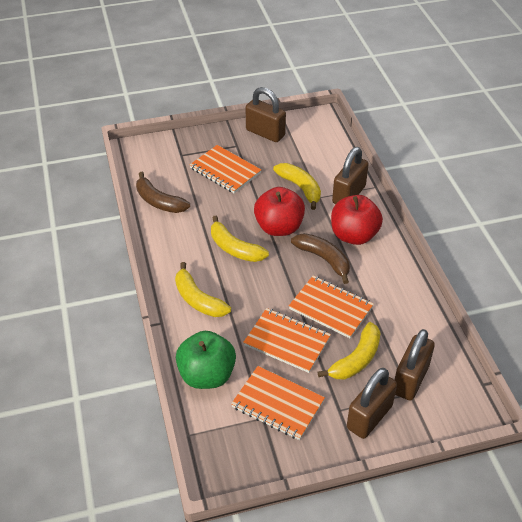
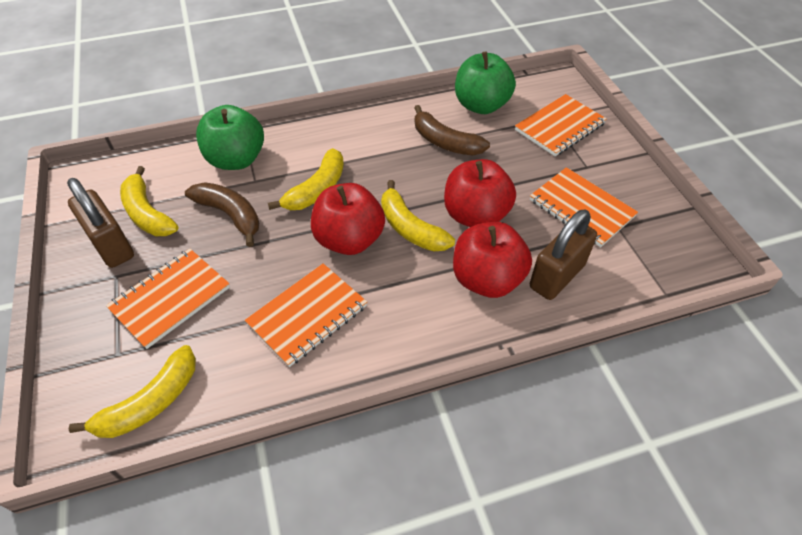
brown padlock: [246,87,286,142] [332,147,369,204] [347,368,397,439] [394,329,435,401] = 4 -> [67,178,134,268] [530,209,597,300] = 2
green apple: [176,331,236,389] = 1 -> [196,105,264,170] [455,51,516,114] = 2
red apple: [254,187,305,236] [331,195,383,245] = 2 -> [311,183,385,255] [444,159,516,227] [453,222,532,298] = 3

